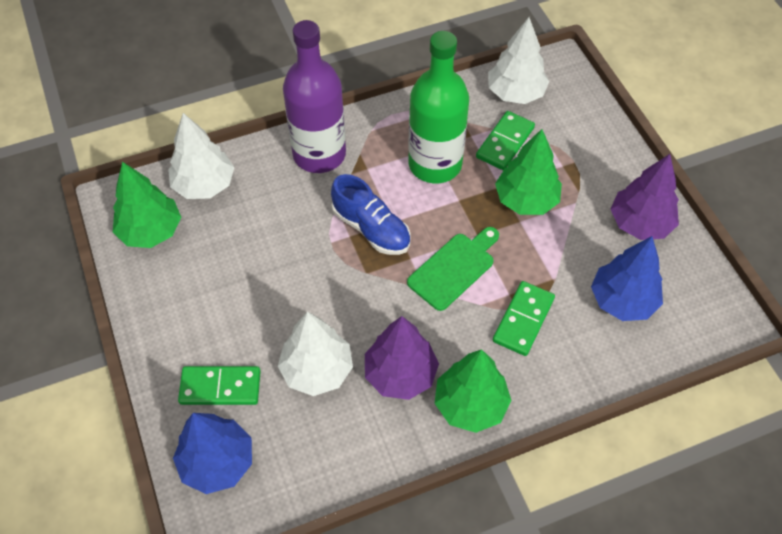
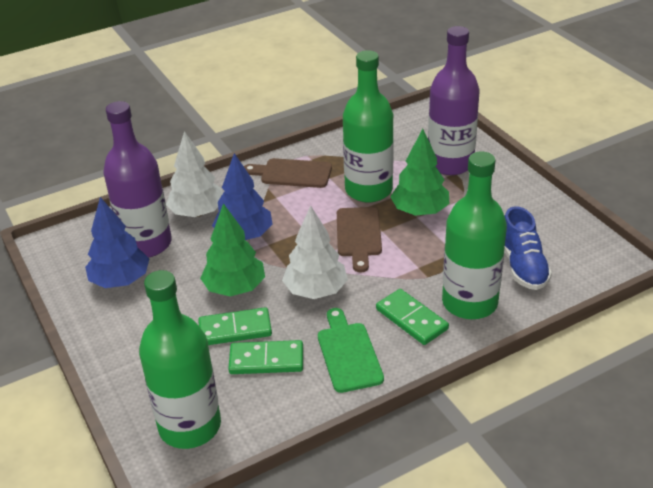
brown cutting board: none = 0 -> [244,158,332,188] [337,207,382,272] = 2
green bottle: [408,31,469,183] = 1 -> [139,270,221,449] [343,50,394,202] [442,151,507,319] = 3
green tree: [113,162,181,248] [434,349,512,433] [495,129,562,215] = 3 -> [200,203,265,296] [390,129,449,216] = 2
purple bottle: [283,20,346,173] = 1 -> [103,101,172,258] [428,26,480,175] = 2
purple tree: [365,316,439,400] [611,154,679,240] = 2 -> none = 0
white tree: [168,113,235,199] [278,311,353,396] [488,17,549,104] = 3 -> [166,131,223,217] [282,205,348,299] = 2

